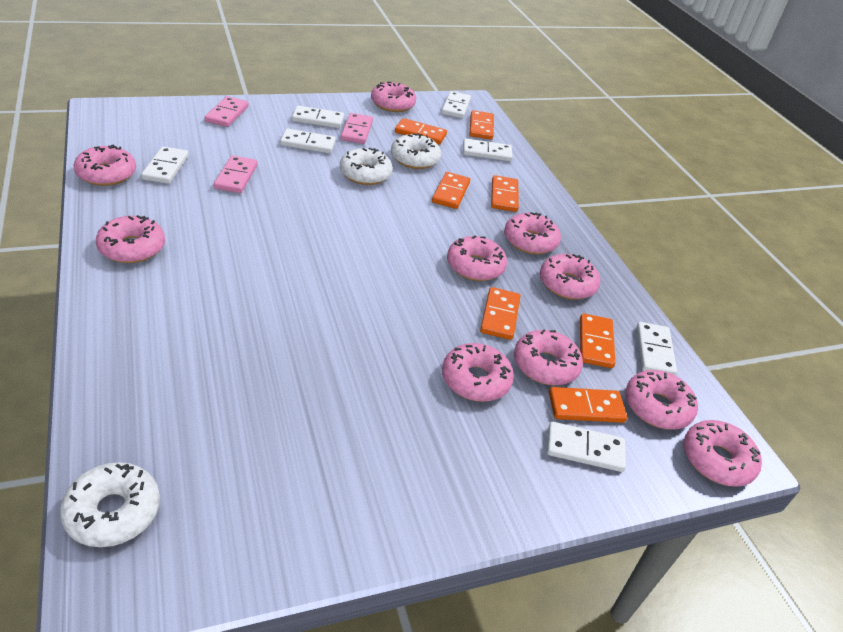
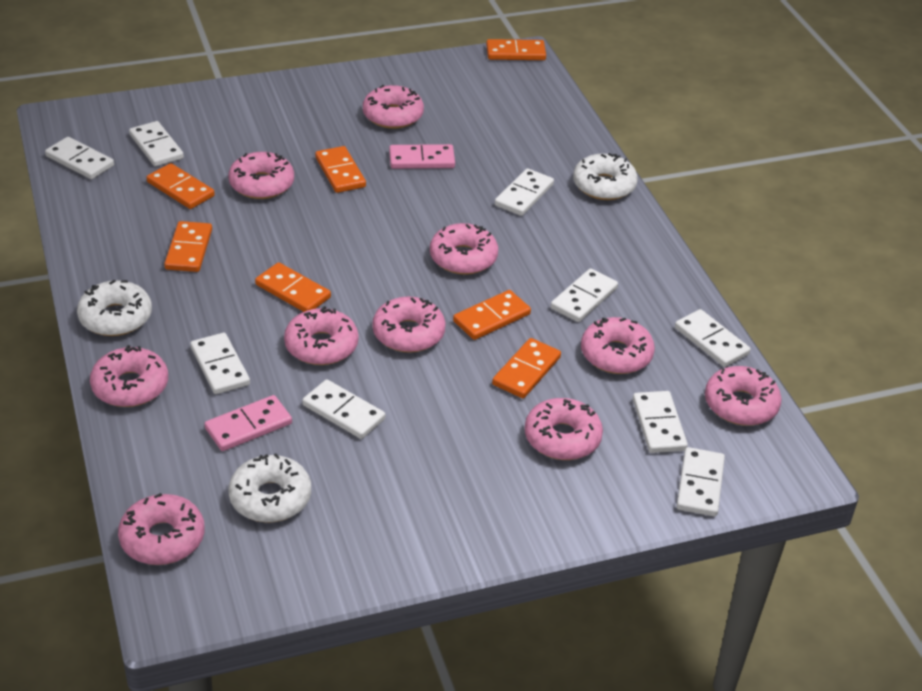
pink domino: [205,96,248,127] [214,156,258,193] [341,113,373,144] = 3 -> [205,395,292,451] [389,144,455,169] = 2
white domino: [141,146,189,184] [280,129,336,154] [292,106,344,128] [441,91,471,119] [463,138,513,161] [547,422,626,472] [636,322,677,375] = 7 -> [45,137,114,179] [129,121,184,167] [190,333,250,394] [302,379,385,439] [495,168,554,216] [551,268,618,322] [633,391,688,453] [675,309,751,367] [677,447,725,517] = 9

